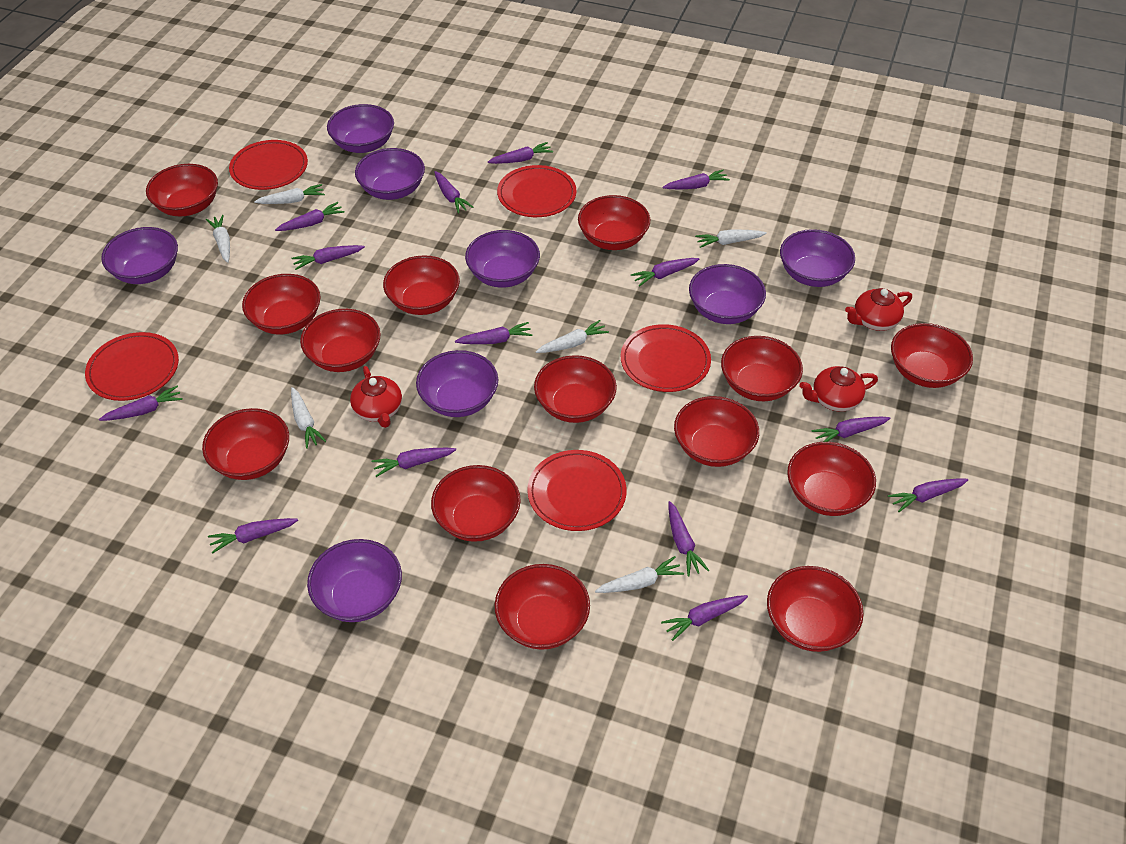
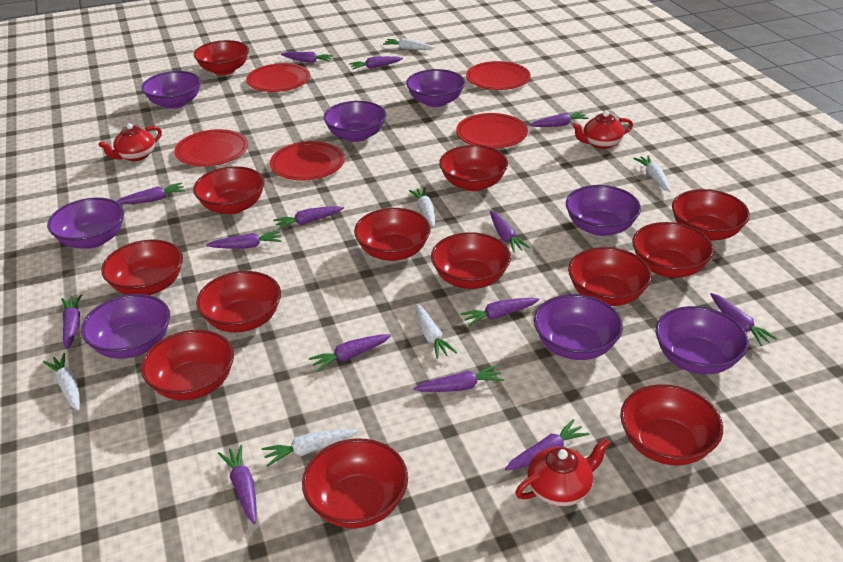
red bowl: [146,164,218,216] [202,408,289,480] [242,274,321,335] [300,309,381,372] [383,255,460,315] [431,465,521,542] [495,564,590,650] [534,355,617,423] [578,195,650,250] [674,396,759,467] [721,336,803,401] [767,566,864,652] [787,442,876,516] [891,323,973,388] = 14 -> [101,240,183,295] [141,330,234,400] [193,166,265,214] [194,40,249,75] [196,271,281,332] [302,438,408,528] [354,208,431,261] [431,232,511,289] [439,145,508,191] [568,247,652,306] [620,384,723,466] [632,222,714,278] [672,189,750,241] = 13

